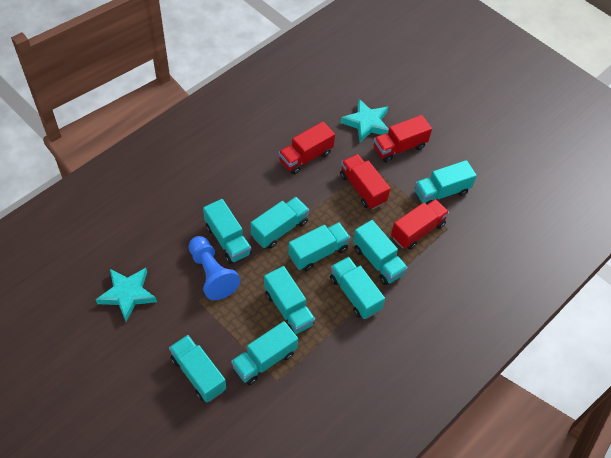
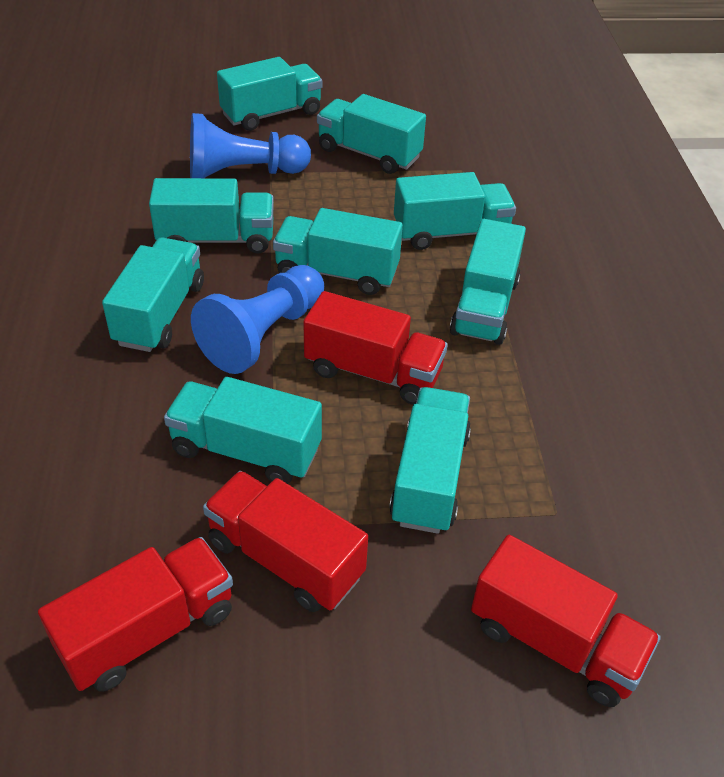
blue pawn: [189,236,240,300] = 1 -> [190,113,311,178] [191,265,324,374] = 2
turquoise star: [96,268,157,322] [341,99,389,143] = 2 -> none = 0

